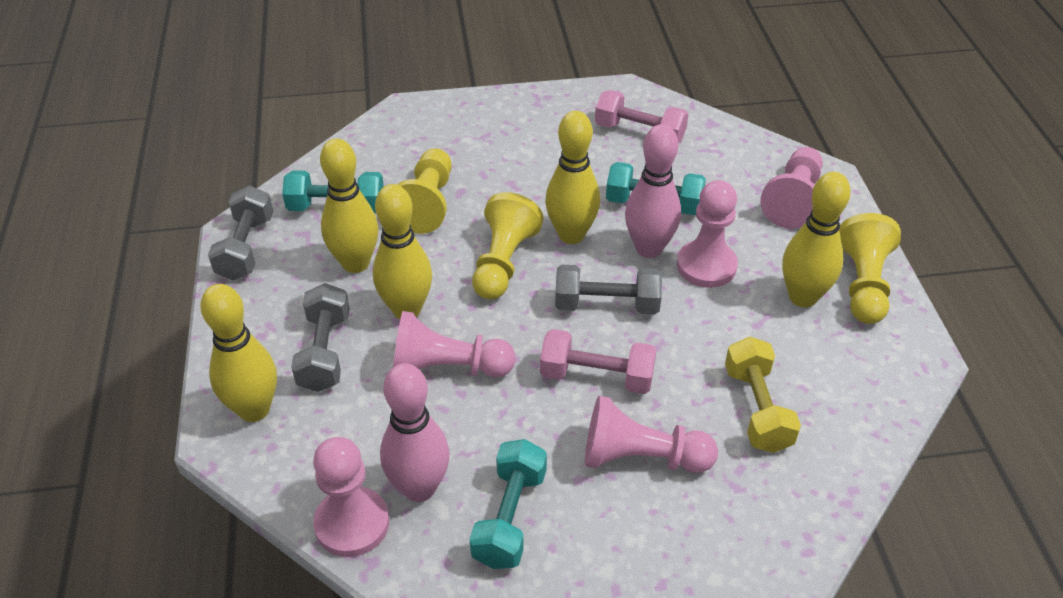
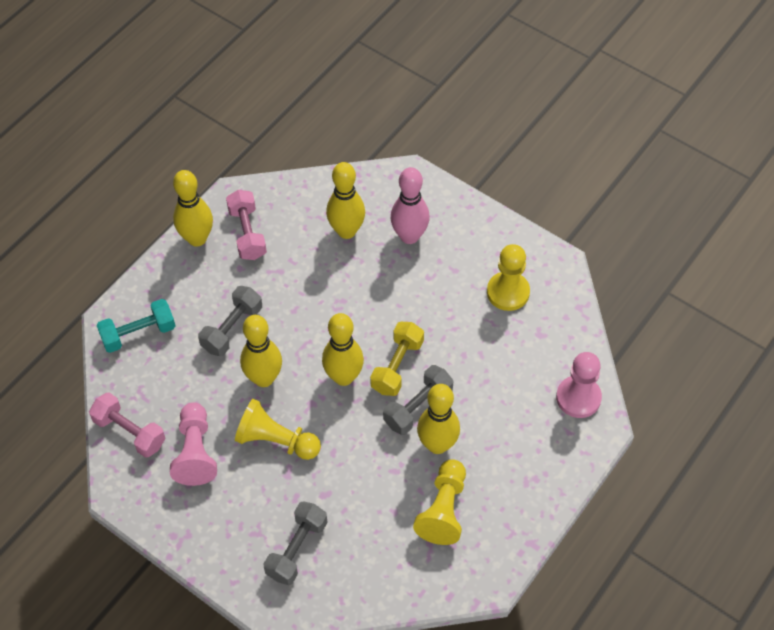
pink bowling pin: [380,363,450,502] [625,124,681,258] = 2 -> [391,167,430,244] = 1
pink pawn: [313,437,389,557] [393,311,516,378] [585,396,718,473] [677,180,738,288] [760,147,823,229] = 5 -> [170,403,217,486] [556,352,602,418] = 2
turquoise dumbbell: [282,170,384,213] [470,439,547,569] [606,162,706,215] = 3 -> [96,299,175,353] = 1

